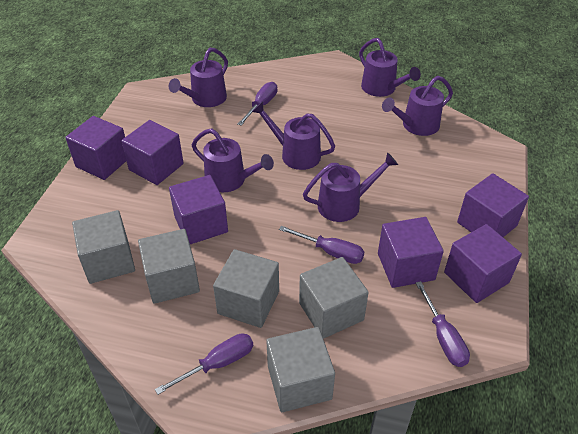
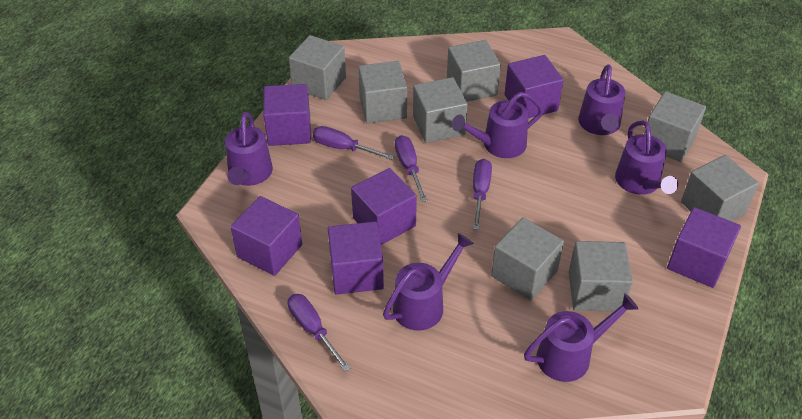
grey cube: [72,210,135,284] [138,229,200,304] [213,249,279,328] [266,327,335,412] [299,257,369,339] = 5 -> [289,35,346,100] [358,61,407,124] [413,77,468,143] [447,40,501,102] [491,217,564,300] [568,241,633,311] [644,91,706,162] [681,155,759,221] = 8

